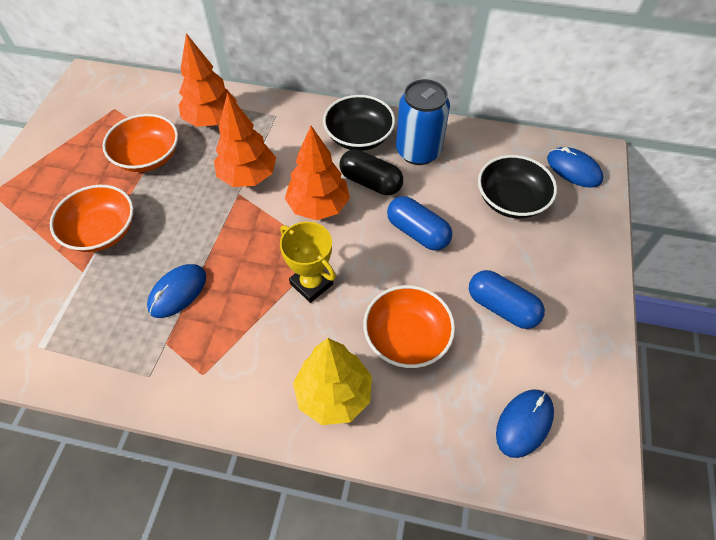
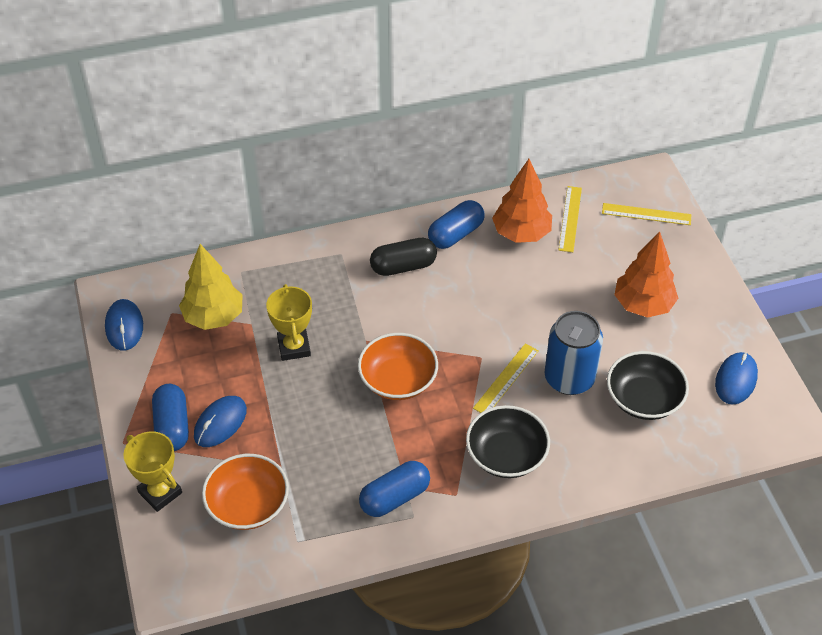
blue capsule: [387,196,452,251] [469,270,545,329] = 2 -> [152,384,189,451] [359,461,430,517] [428,200,484,249] = 3
orange bowl: [50,185,134,252] [103,114,178,172] [363,285,455,368] = 3 -> [202,454,289,530] [358,333,438,400] = 2
orange tree: [179,33,237,127] [214,93,276,187] [285,126,350,220] = 3 -> [492,159,552,243] [614,231,678,318] = 2
yellow ruler: none = 0 -> [473,343,539,413] [558,186,582,252] [602,203,691,225] = 3
yellow trophy: [280,222,336,303] = 1 -> [123,431,182,512] [266,284,312,361] = 2

